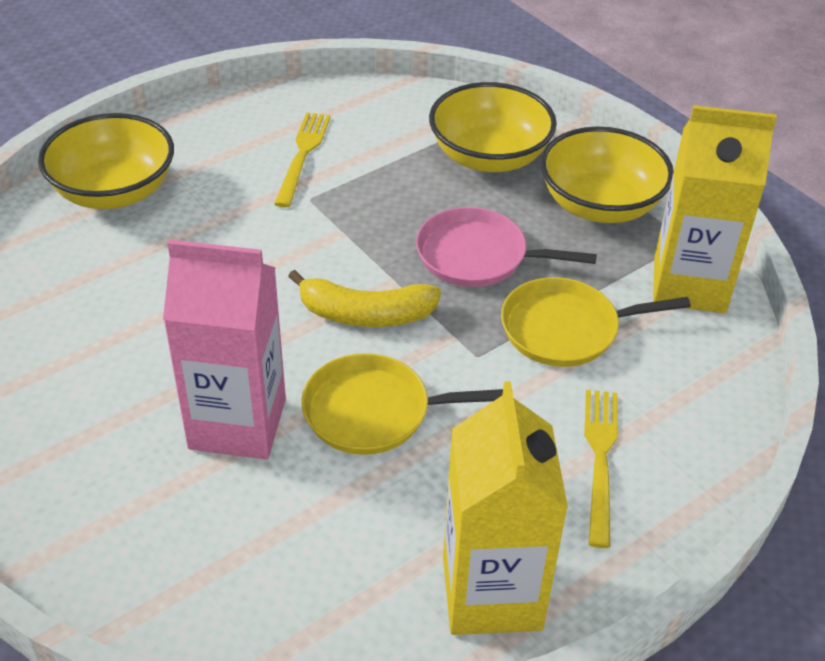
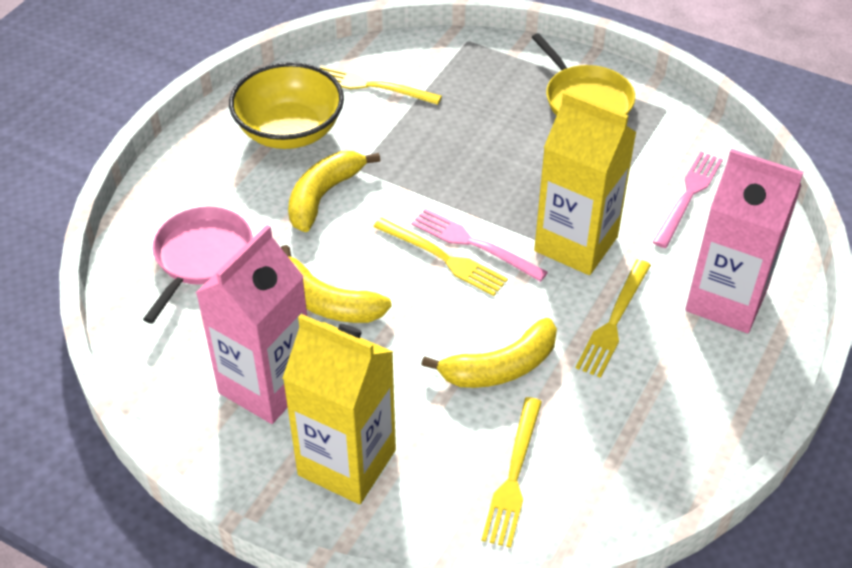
pink carton: [163,239,286,459] = 1 -> [196,225,307,424] [685,149,803,333] = 2
pink fork: none = 0 -> [411,208,548,282] [653,152,723,248] = 2
yellow banana: [288,270,441,327] = 1 -> [281,245,392,323] [288,151,380,232] [421,318,557,388] = 3
yellow bowl: [38,113,174,209] [429,82,557,172] [540,126,674,223] = 3 -> [229,62,344,149] = 1
yellow fork: [274,112,331,208] [584,390,618,548] = 2 -> [320,66,442,105] [373,218,508,296] [481,397,542,548] [576,259,651,378] = 4
yellow pan: [301,353,503,455] [501,277,691,367] = 2 -> [532,33,635,116] = 1

